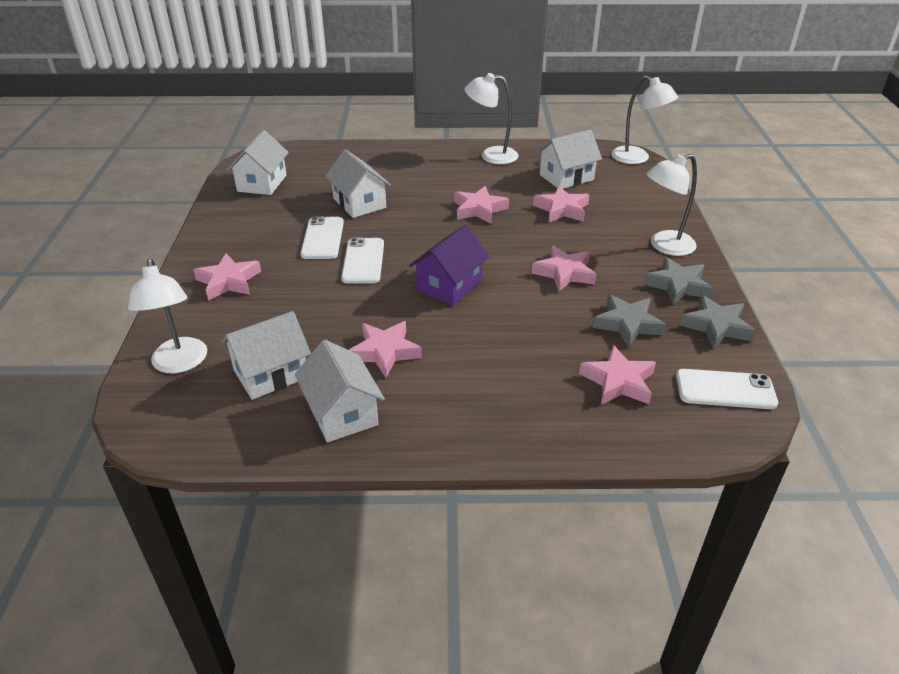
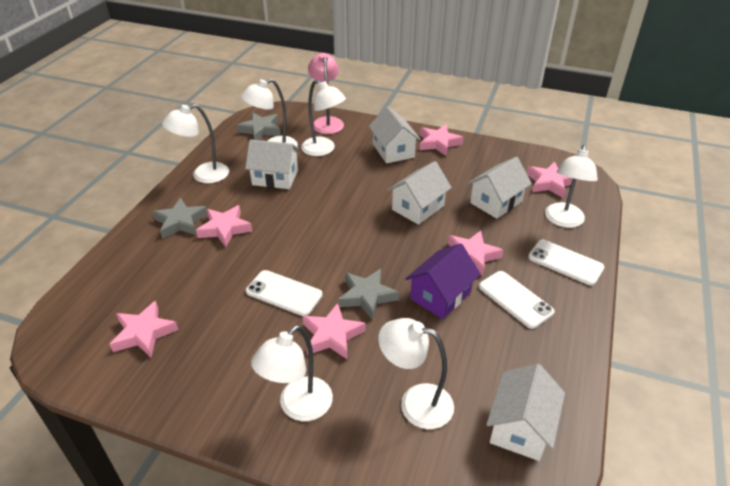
pink lamp: none = 0 -> [308,53,344,134] = 1
white lamp: [128,258,207,374] [464,73,519,164] [611,76,678,164] [646,154,697,256] = 4 -> [162,104,229,183] [241,79,298,147] [251,325,333,421] [301,80,346,156] [378,318,454,429] [545,145,598,228] = 6

